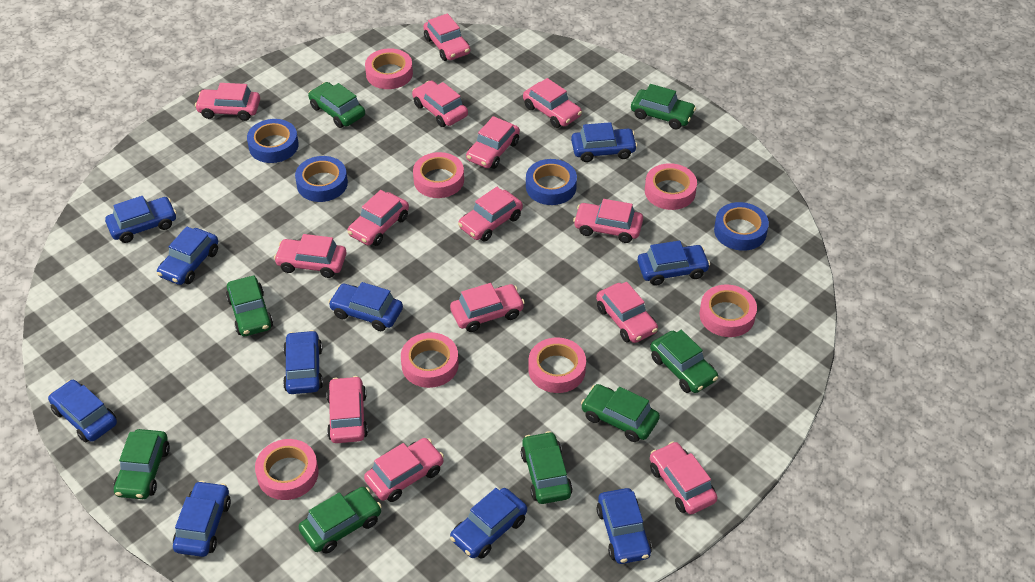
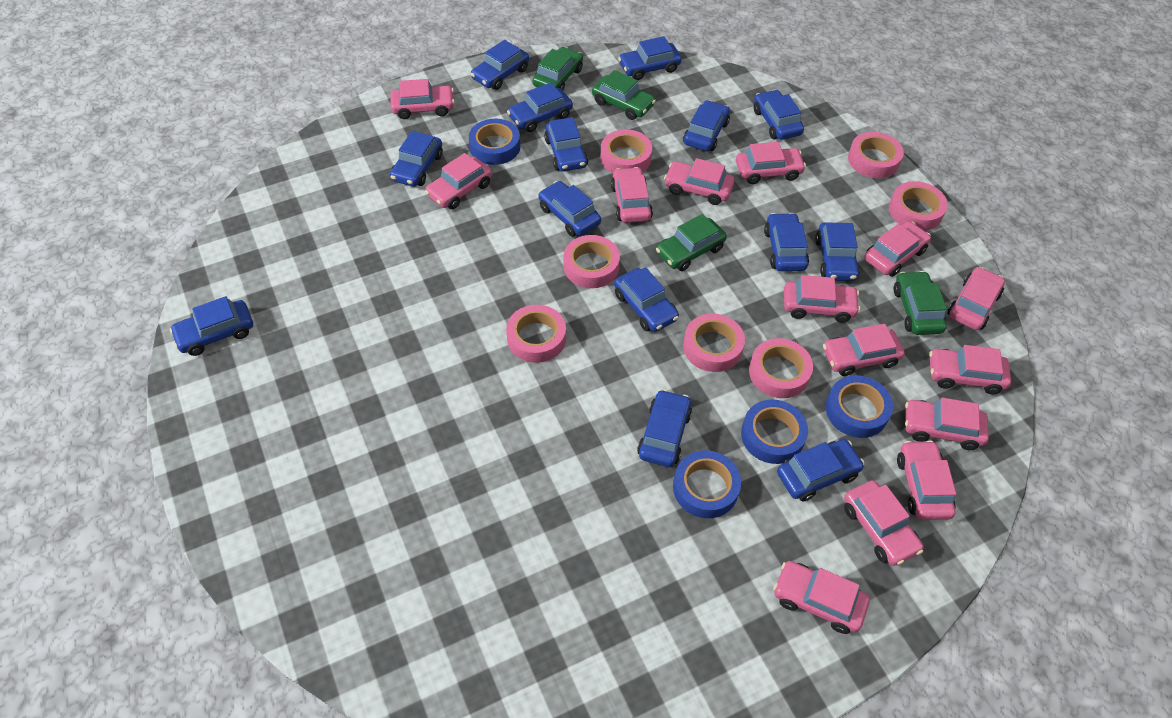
blue car: [48,380,117,442] [105,196,177,243] [157,227,218,285] [173,481,231,557] [283,330,323,394] [328,282,403,331] [450,488,527,559] [571,122,637,162] [597,488,652,564] [638,240,710,286] = 10 -> [170,296,253,356] [390,131,443,187] [471,40,529,90] [507,83,573,132] [538,181,601,237] [544,117,588,172] [614,267,679,332] [618,36,682,80] [637,389,692,467] [683,100,730,151] [754,90,804,140] [764,213,809,271] [777,439,865,502] [815,222,860,281] = 14
green car: [114,429,170,499] [226,276,273,336] [299,487,382,553] [308,82,365,128] [521,431,573,504] [581,384,660,442] [631,84,696,130] [650,330,718,393] = 8 -> [532,47,583,90] [592,70,656,120] [656,214,727,271] [893,271,947,335] = 4

